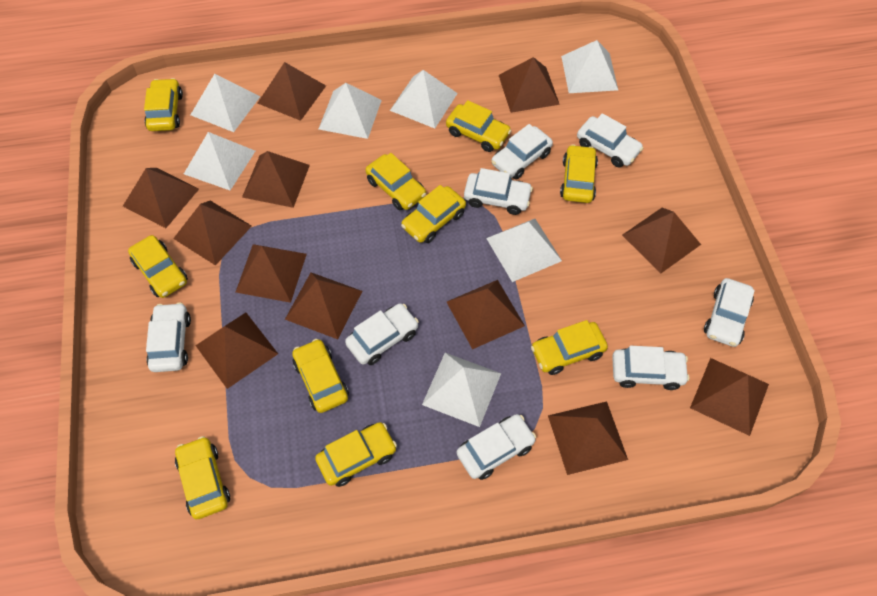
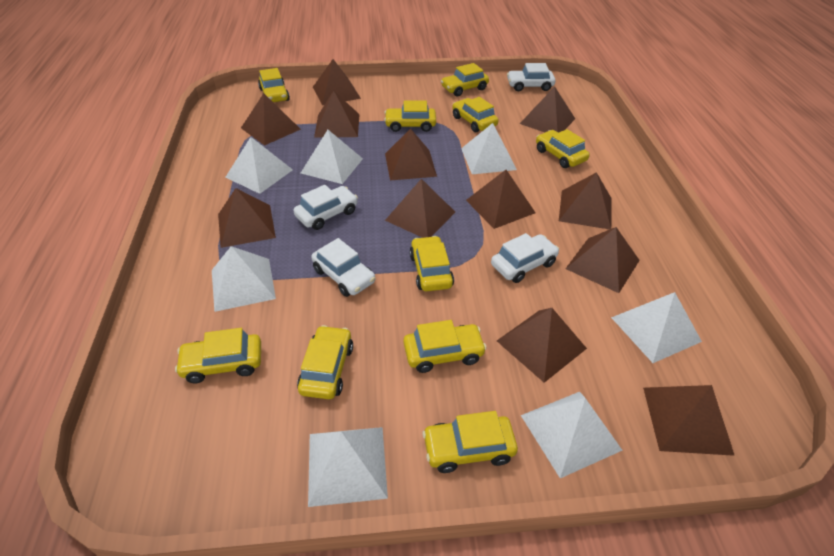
white car: [146,302,191,372] [345,303,419,365] [457,414,536,480] [464,168,533,215] [491,124,553,179] [577,113,643,167] [612,346,690,390] [704,278,755,347] = 8 -> [293,185,358,230] [311,238,375,297] [491,233,559,283] [507,63,555,91] = 4

